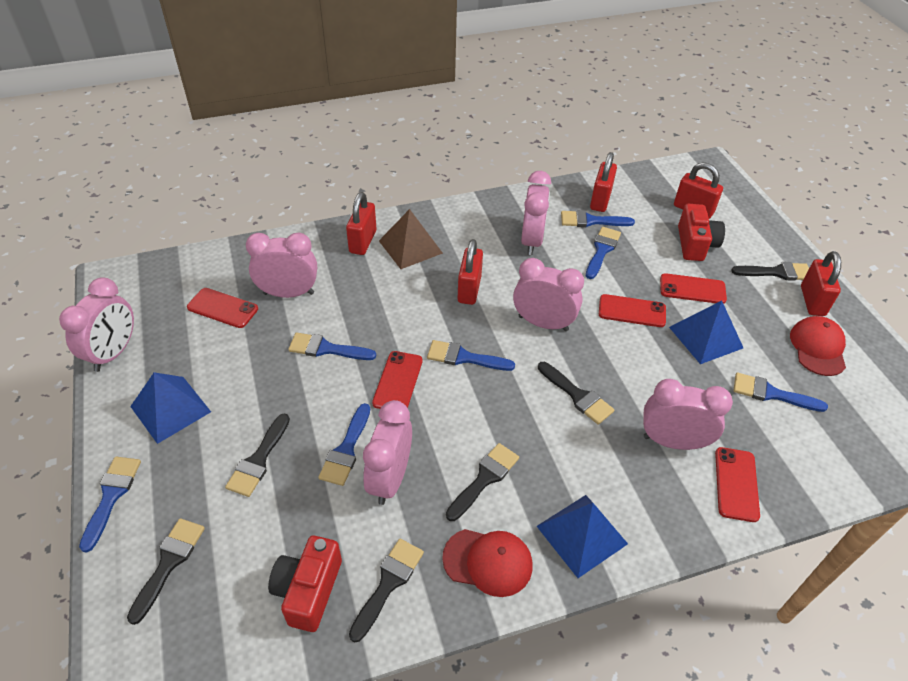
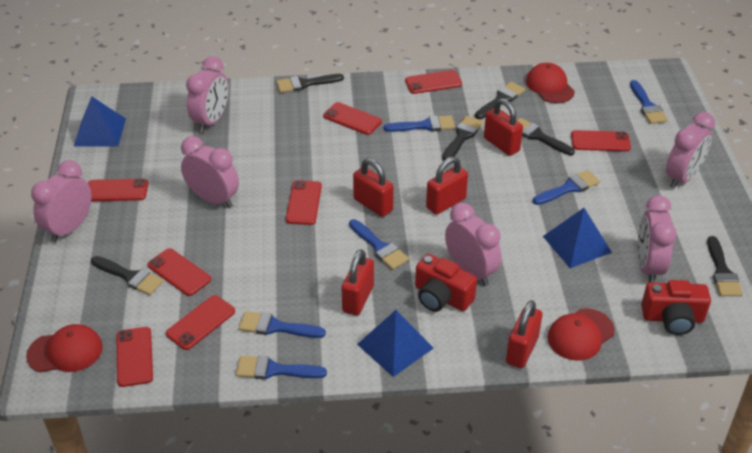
blue brush: [79,457,141,553] [288,333,376,360] [318,403,370,486] [427,340,515,371] [561,210,635,227] [586,227,621,279] [733,373,828,412] = 7 -> [236,356,327,379] [239,311,326,338] [349,219,409,270] [384,115,455,132] [533,170,600,205] [630,80,668,124] = 6
brown pyramid: [379,209,443,269] = 1 -> none = 0
red cap: [442,529,533,597] [790,316,846,376] = 2 -> [26,324,103,373] [526,63,575,103] [548,308,615,361] = 3
red phone: [187,288,258,328] [372,351,423,409] [599,294,666,327] [660,273,727,304] [715,447,760,522] = 5 -> [88,179,148,201] [117,327,153,387] [148,248,211,296] [166,295,235,350] [286,180,322,225] [323,102,382,135] [405,70,462,94] [571,130,631,152] = 8

